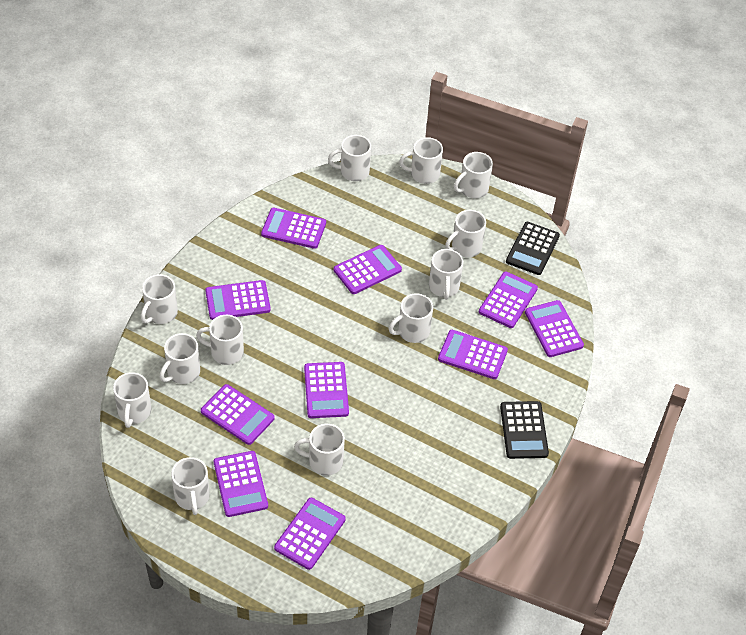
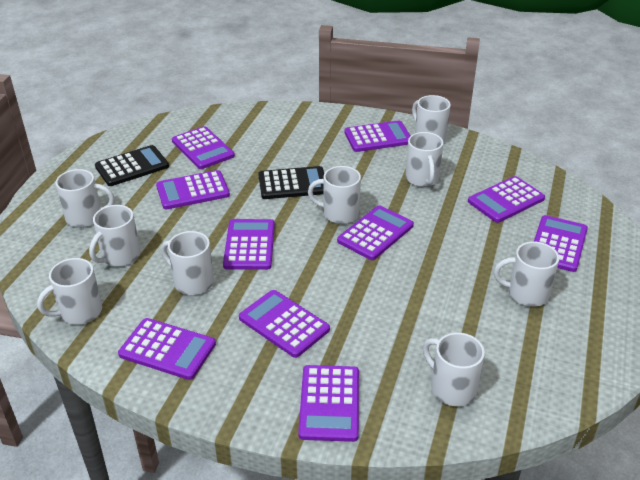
white mug: [113,372,151,428] [141,274,178,324] [160,333,200,384] [171,457,210,515] [196,315,244,365] [294,424,345,476] [328,135,371,181] [389,293,433,343] [399,137,443,184] [429,249,463,300] [445,210,486,257] [454,152,493,198] = 12 -> [37,258,102,325] [56,169,114,228] [89,205,140,266] [161,231,214,295] [308,166,361,224] [405,132,444,187] [412,95,451,142] [423,332,485,406] [494,242,559,307] = 9

